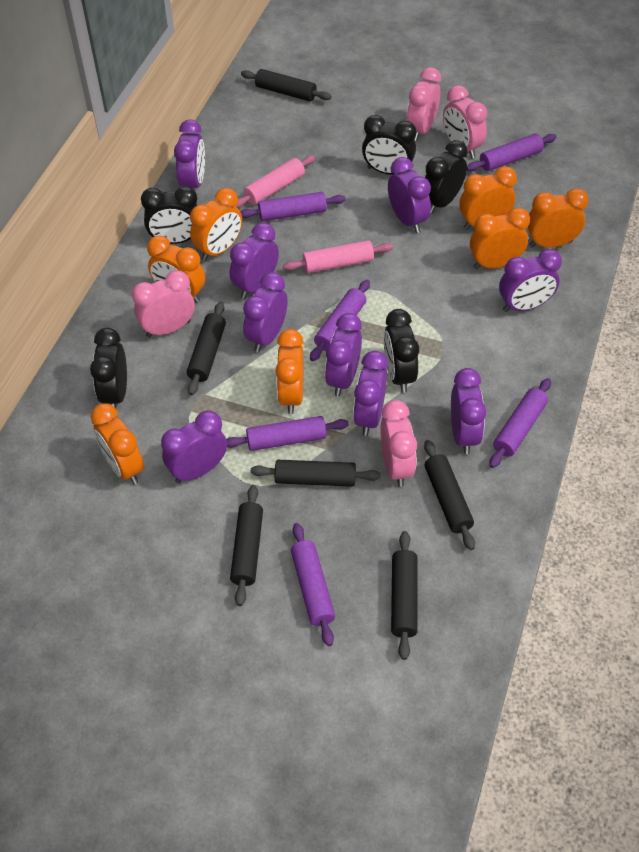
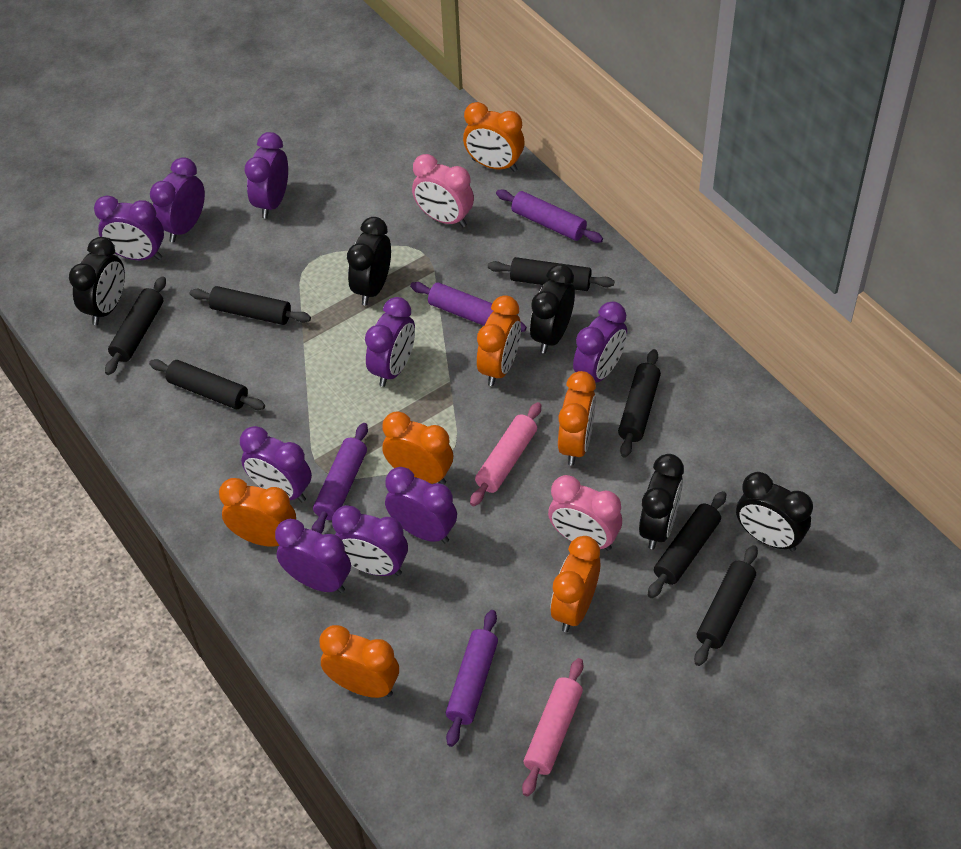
black rolling pin: [187,302,226,395] [230,485,263,606] [241,69,331,101] [251,460,380,487] [391,531,418,660] [424,440,475,550] = 6 -> [105,276,166,375] [149,359,265,410] [190,286,311,325] [488,257,615,291] [618,349,661,458] [648,491,726,598] [694,545,758,666] = 7
pink clock: [132,270,195,338] [380,400,417,487] [406,67,441,141] [443,85,487,158] = 4 -> [412,154,474,227] [548,475,622,551] = 2
purple rolling pin: [226,416,349,451] [240,192,346,221] [291,523,335,646] [310,280,370,361] [467,134,556,171] [489,378,551,468] = 6 -> [312,423,368,534] [410,282,527,332] [446,610,498,747] [496,190,603,243] = 4

